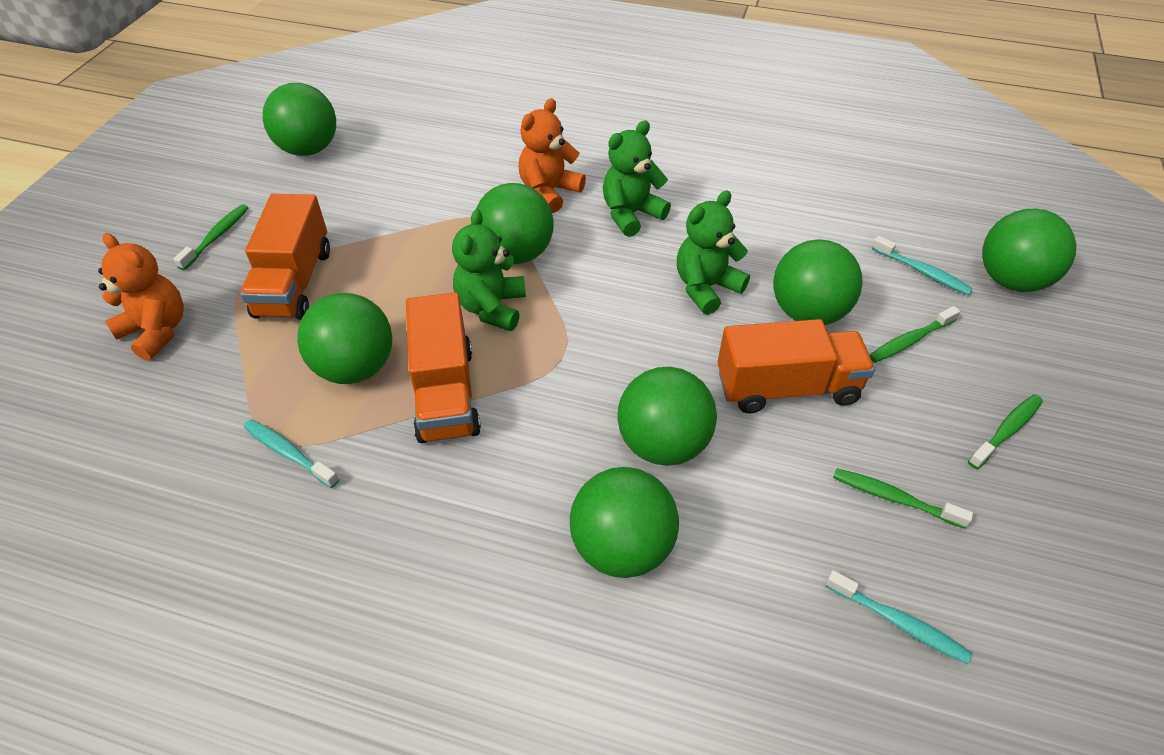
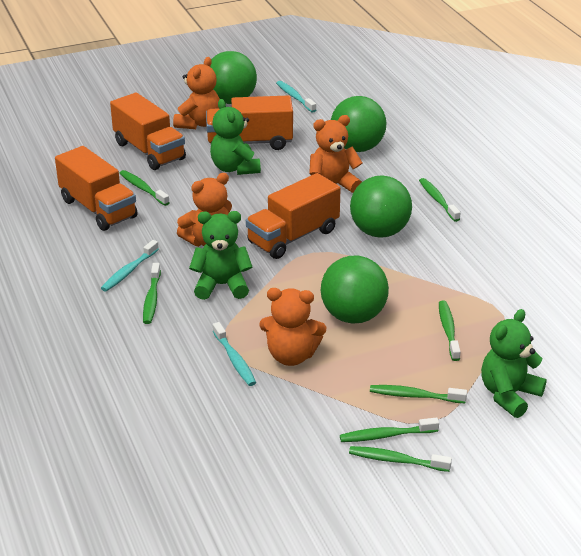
green ball: [263,83,336,156] [297,293,392,384] [476,183,554,264] [570,467,679,578] [617,367,717,466] [773,239,863,325] [982,208,1076,292] = 7 -> [210,51,257,104] [321,256,389,324] [331,96,386,152] [350,175,412,238] = 4
green toothbrush: [174,204,248,270] [833,468,973,529] [870,306,960,363] [968,394,1043,469] = 4 -> [119,170,170,206] [143,263,161,324] [340,418,439,442] [349,446,452,472] [370,385,467,403] [419,178,461,222] [439,301,461,361] = 7
orange teddy bear: [98,233,184,361] [519,98,586,213] = 2 -> [173,57,220,129] [177,173,232,247] [259,288,326,366] [309,115,363,193] = 4
orange truck: [240,194,330,320] [406,292,481,443] [717,319,875,413] = 3 -> [55,146,137,231] [110,92,186,170] [206,95,293,150] [246,173,341,259] = 4

